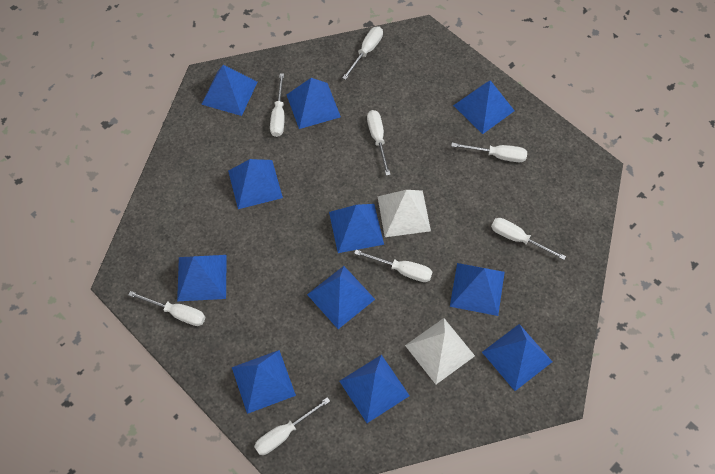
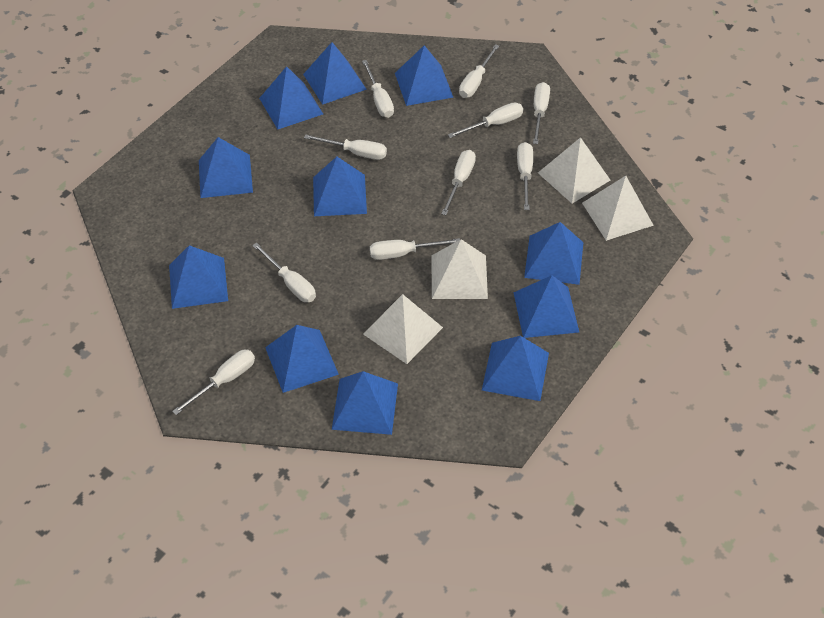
white pyramid: [377,190,431,237] [405,318,475,384] = 2 -> [363,294,443,364] [431,239,488,299] [538,137,610,204] [582,176,654,241] = 4
white screwdriver: [128,291,205,326] [254,397,330,455] [270,73,285,137] [342,27,383,80] [354,250,432,282] [367,110,391,176] [451,143,527,162] [491,218,566,260] = 8 -> [172,350,255,415] [252,243,316,302] [304,134,387,160] [362,60,394,118] [370,238,460,260] [441,150,476,215] [448,103,523,138] [459,44,499,98] [517,142,533,210] [533,82,550,144] = 10

